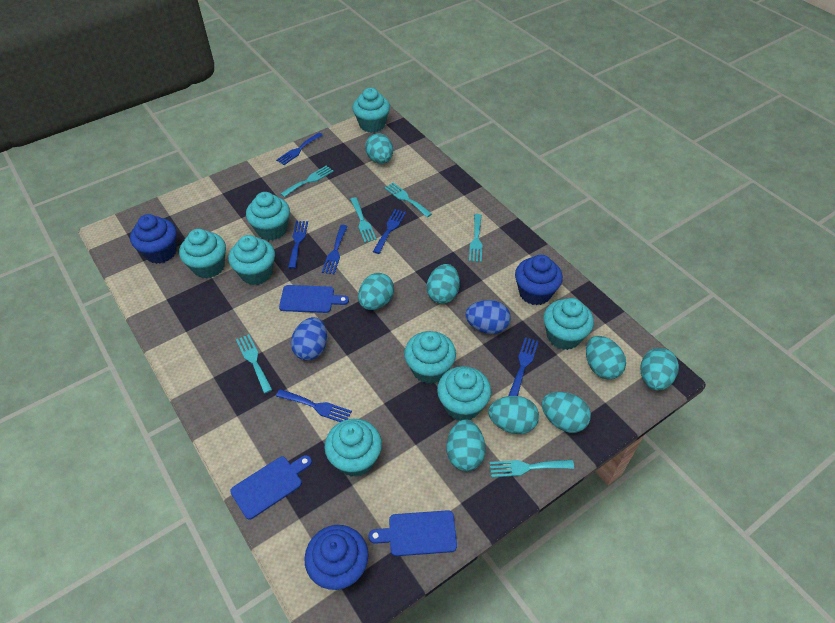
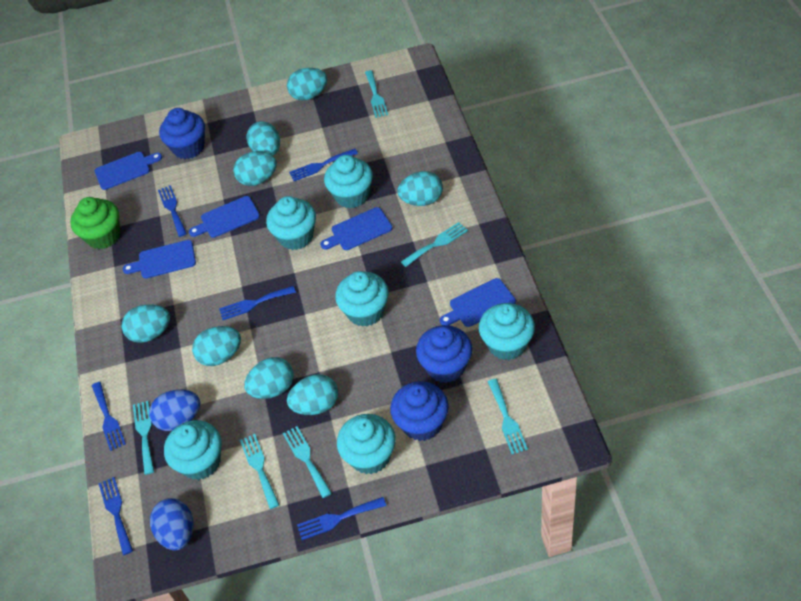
blue cutting board: [230,455,312,519] [279,285,349,313] [368,510,457,556] = 3 -> [95,152,162,190] [123,240,196,279] [189,196,260,238] [320,207,393,250] [440,278,516,327] = 5
green cupcake: none = 0 -> [70,197,120,249] = 1
turquoise cupcake: [179,229,226,279] [228,235,275,285] [246,192,290,240] [324,419,382,477] [353,88,390,133] [404,331,456,384] [437,366,491,421] [543,298,594,350] = 8 -> [164,420,222,480] [266,196,316,250] [324,155,373,208] [335,271,389,327] [337,414,396,474] [479,303,535,360] = 6

